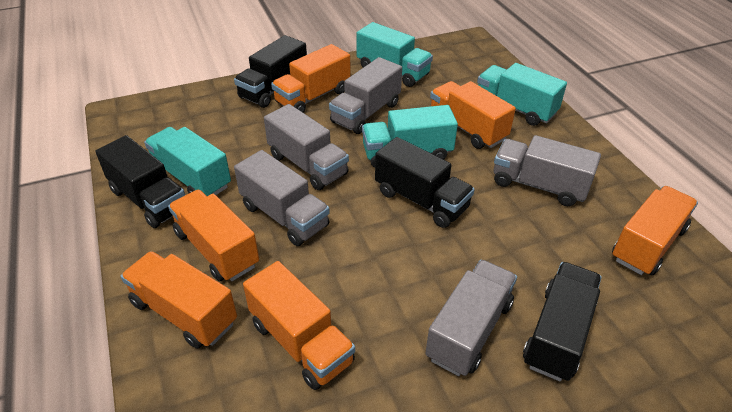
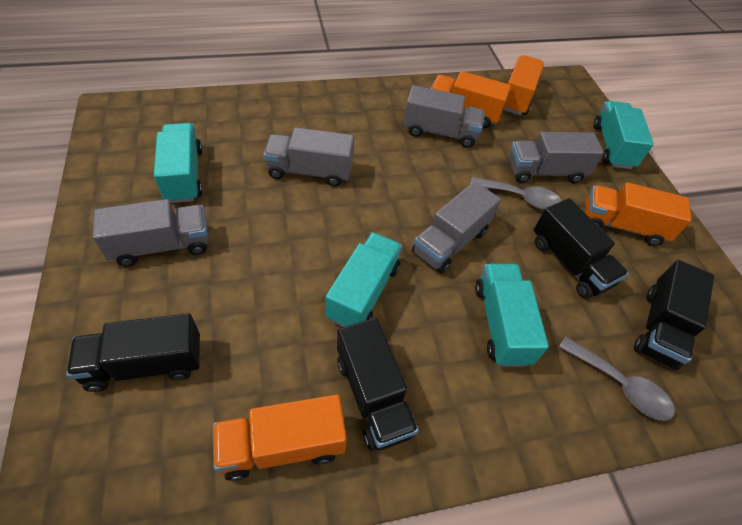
grey spoon: none = 0 -> [470,177,562,210] [559,337,675,421] = 2
orange truck: [121,251,237,349] [168,190,259,282] [243,261,355,390] [271,44,351,112] [430,81,516,149] [612,186,698,276] = 6 -> [213,395,347,481] [430,71,511,128] [503,55,544,115] [585,182,692,246] = 4

